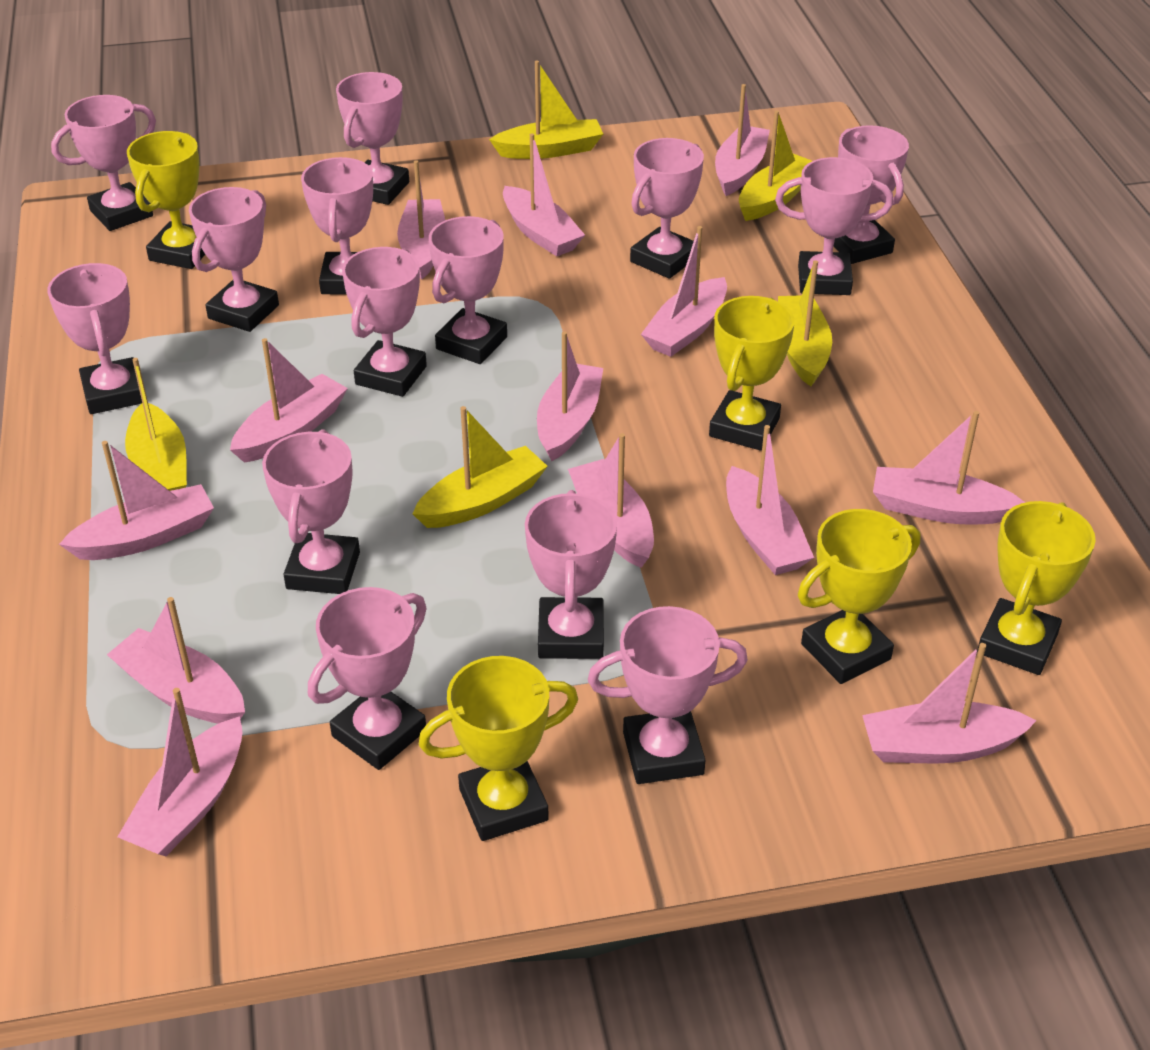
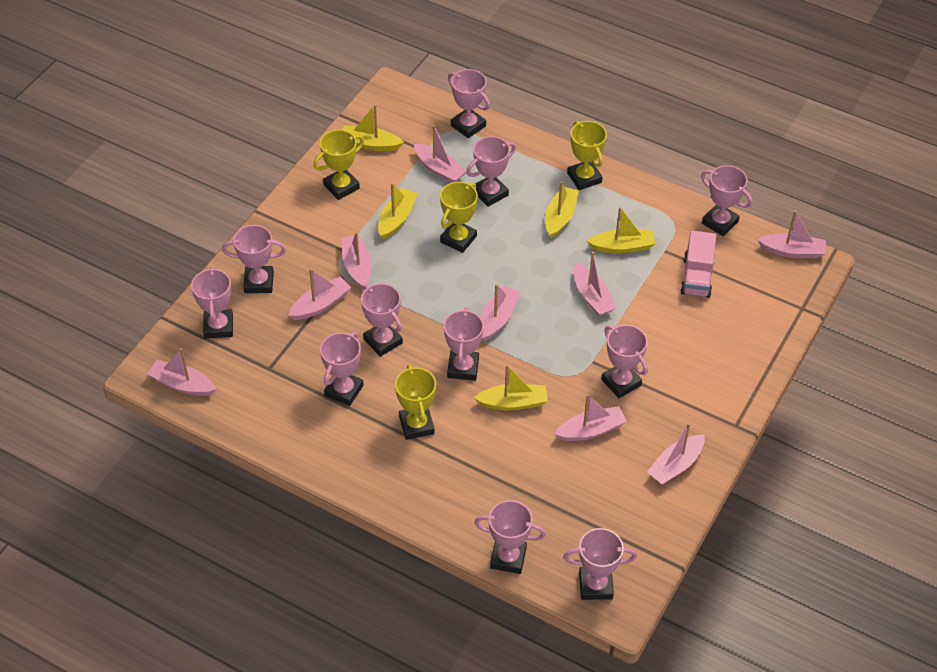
pink boat: [59,441,214,560] [107,597,245,724] [117,688,242,856] [230,338,348,463] [397,160,445,280] [503,133,585,256] [537,331,603,462] [568,433,654,568] [641,226,727,357] [715,84,770,196] [726,425,814,575] [862,643,1037,763] [873,411,1026,524] = 13 -> [147,348,217,396] [288,269,351,320] [341,232,372,288] [414,125,466,183] [481,284,520,341] [555,394,627,441] [574,252,616,316] [647,423,705,485] [757,210,826,258] = 9
pink trophy: [47,263,142,414] [51,95,156,231] [189,187,279,332] [262,429,360,594] [301,157,373,295] [308,587,427,770] [336,72,409,205] [342,247,427,397] [429,216,507,364] [525,490,617,659] [588,606,748,784] [630,138,704,279] [775,157,893,295] [833,125,909,264] = 14 -> [191,266,233,339] [222,225,286,293] [320,332,363,406] [361,283,403,357] [444,307,484,381] [448,69,490,138] [466,136,516,207] [474,500,546,574] [563,528,637,600] [601,325,648,398] [701,165,753,236] = 11
pink truck: none = 0 -> [680,231,716,298] = 1
yellow trophy: [127,131,205,269] [419,656,578,841] [709,296,795,451] [798,509,920,684] [977,501,1096,675] = 5 -> [313,129,364,200] [395,364,436,440] [440,182,478,253] [567,121,607,190] = 4

